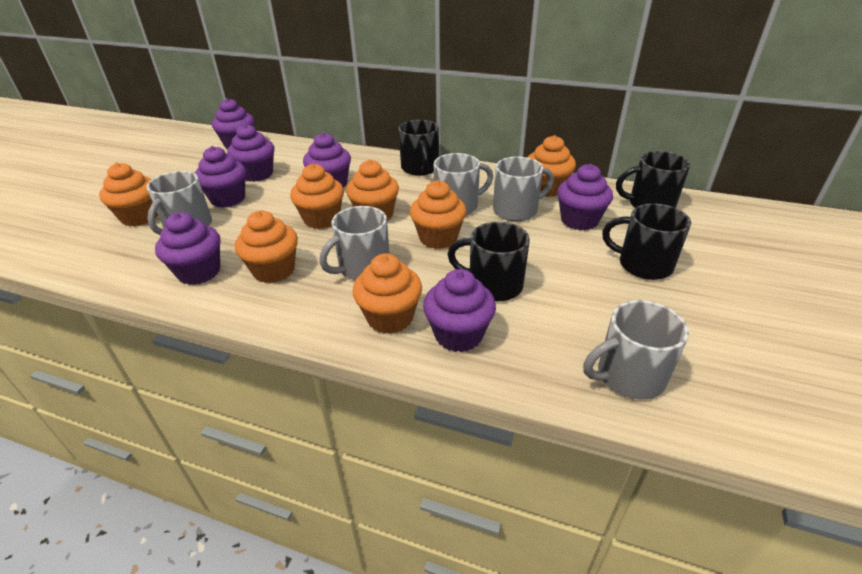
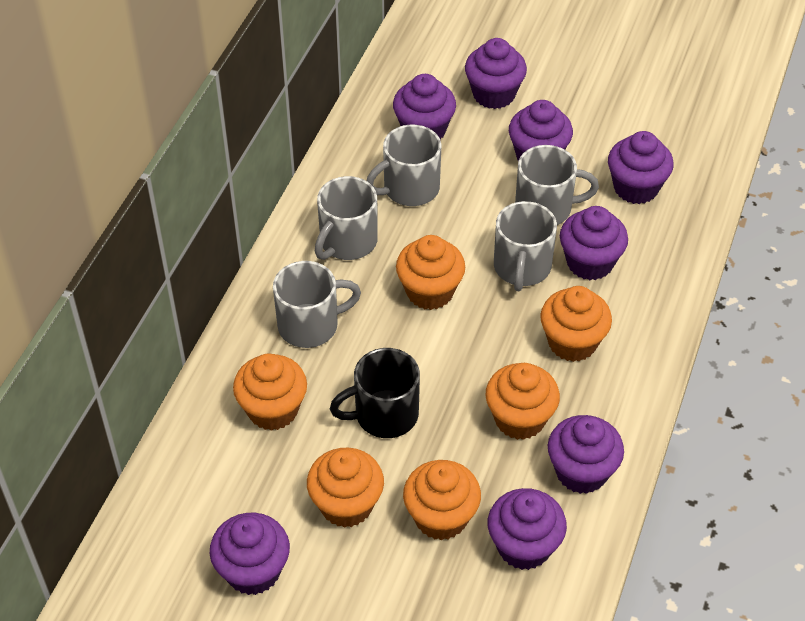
black mug: [398,120,439,176] [447,222,530,301] [602,203,691,280] [616,151,690,208] = 4 -> [330,348,420,438] = 1
orange cupcake: [99,162,158,227] [235,211,298,283] [290,164,344,229] [346,160,399,221] [353,253,422,334] [410,180,466,249] [528,135,576,197] = 7 -> [233,354,307,431] [307,448,384,528] [396,235,465,310] [403,460,481,540] [485,363,560,440] [540,286,612,362] = 6
purple cupcake: [155,212,221,285] [195,146,246,208] [212,98,255,149] [227,124,275,182] [303,132,351,188] [423,269,496,352] [557,164,613,230] = 7 -> [210,513,290,595] [393,74,456,140] [465,38,527,109] [488,488,567,570] [509,100,573,161] [548,415,624,494] [560,206,628,280] [608,131,674,204] = 8

